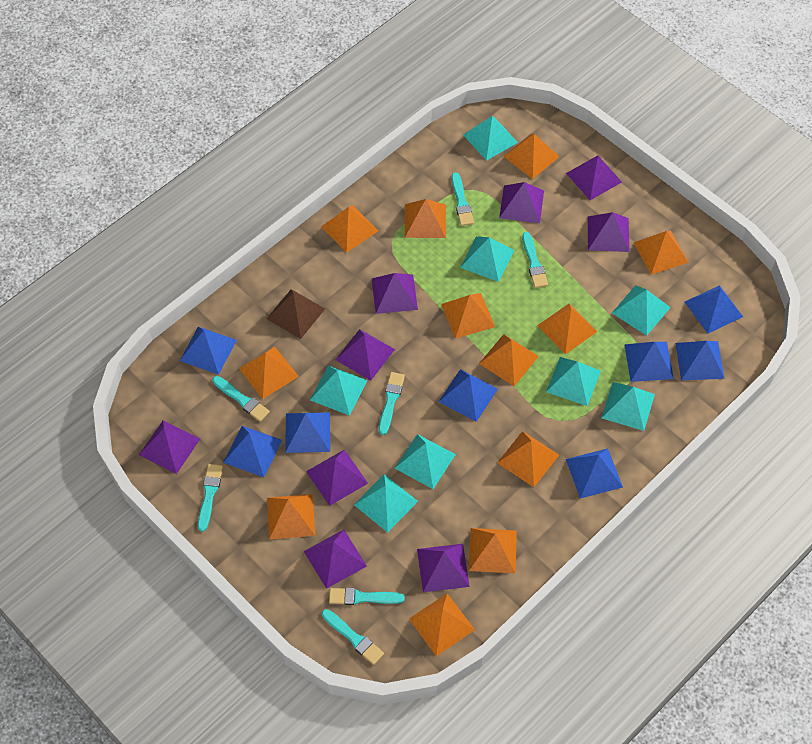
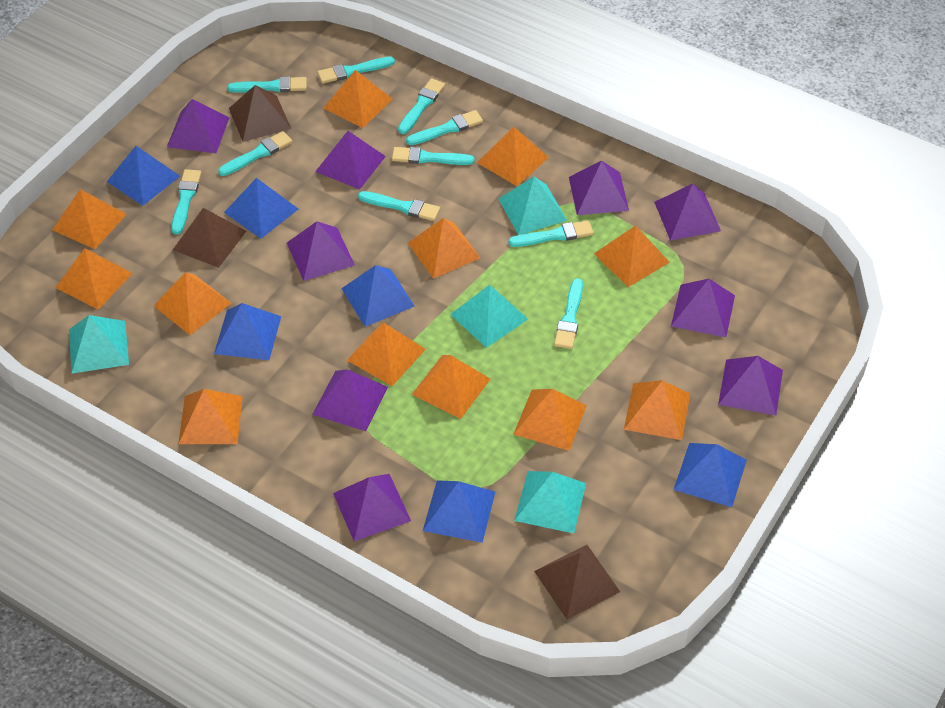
blue pyramid: [180,327,237,375] [223,426,282,477] [285,412,330,453] [439,369,498,422] [566,448,623,499] [624,342,674,382] [675,341,724,380] [685,285,743,334] = 8 -> [107,146,180,206] [214,303,281,360] [224,178,298,239] [341,265,415,327] [423,480,495,543] [673,443,747,507] = 6
brown pyramid: [267,289,325,339] = 1 -> [173,208,246,268] [229,85,291,142] [534,545,620,620] = 3
turquoise brush: [198,464,223,532] [212,376,270,422] [322,609,384,665] [329,588,405,605] [379,372,405,435] [451,172,474,226] [522,232,548,288] = 7 -> [171,169,201,234] [218,131,293,176] [227,76,307,93] [317,57,395,84] [358,191,440,221] [392,147,474,165] [398,78,445,134] [406,110,483,145] [508,220,594,247] [554,278,583,349] = 10
turquoise pyramid: [310,365,368,416] [354,474,418,533] [395,434,456,489] [460,236,514,282] [463,116,518,161] [546,357,601,406] [601,382,655,431] [612,285,671,336] = 8 -> [69,315,129,374] [450,285,528,348] [498,177,567,235] [514,471,586,533] = 4

